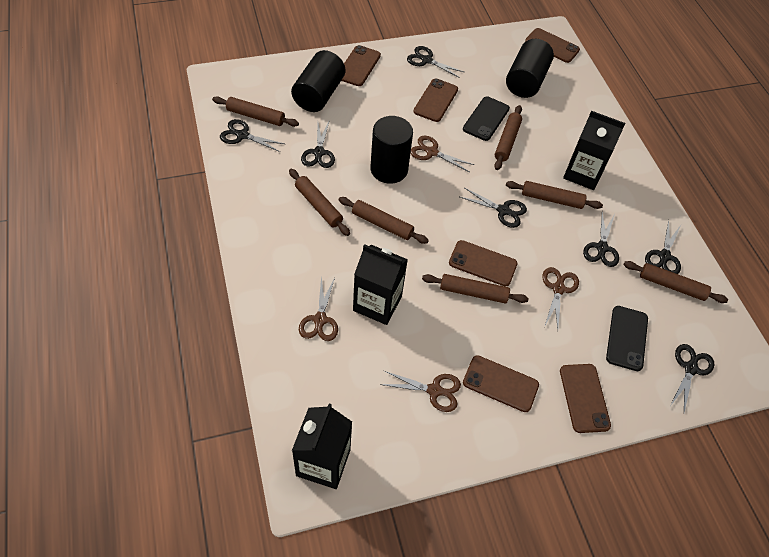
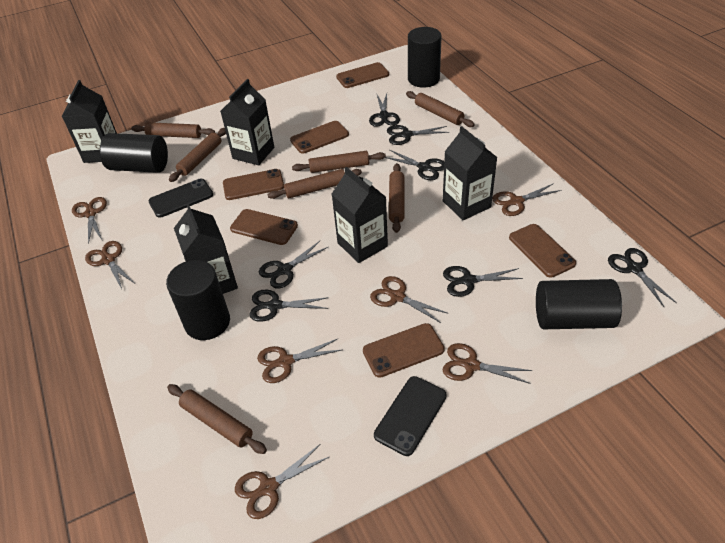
black carton: [292,403,352,489] [353,244,408,325] [563,111,625,190] = 3 -> [62,80,117,163] [174,203,238,294] [221,79,274,165] [332,167,388,263] [443,126,498,220] = 5
black cylinder: [291,50,345,112] [370,116,413,184] [506,39,554,98] = 3 -> [100,133,168,173] [166,260,230,340] [408,27,442,88] [536,279,622,329] = 4
brown scissors: [299,276,338,341] [380,371,461,412] [411,136,475,172] [542,267,579,329] = 4 -> [72,197,107,244] [85,241,134,289] [235,444,329,519] [257,339,341,383] [370,276,449,323] [442,343,533,384] [492,183,561,216] = 7

